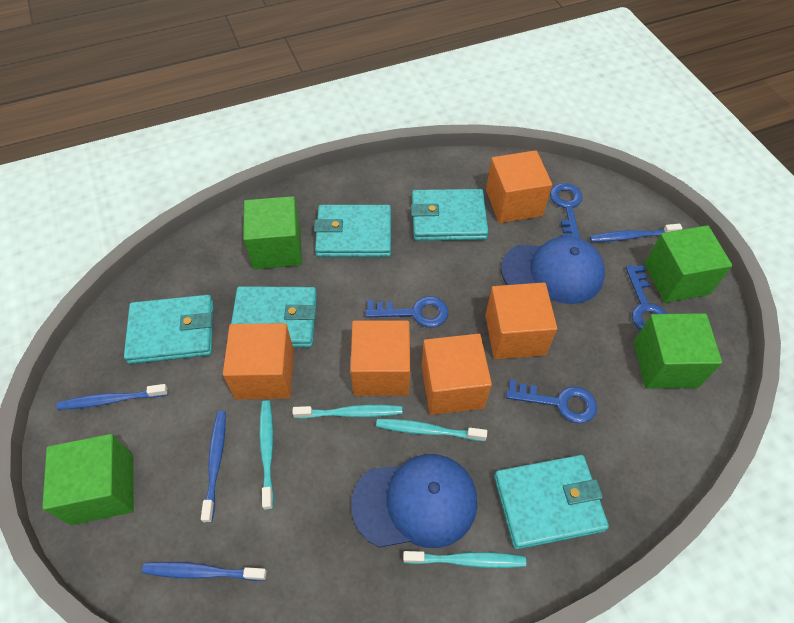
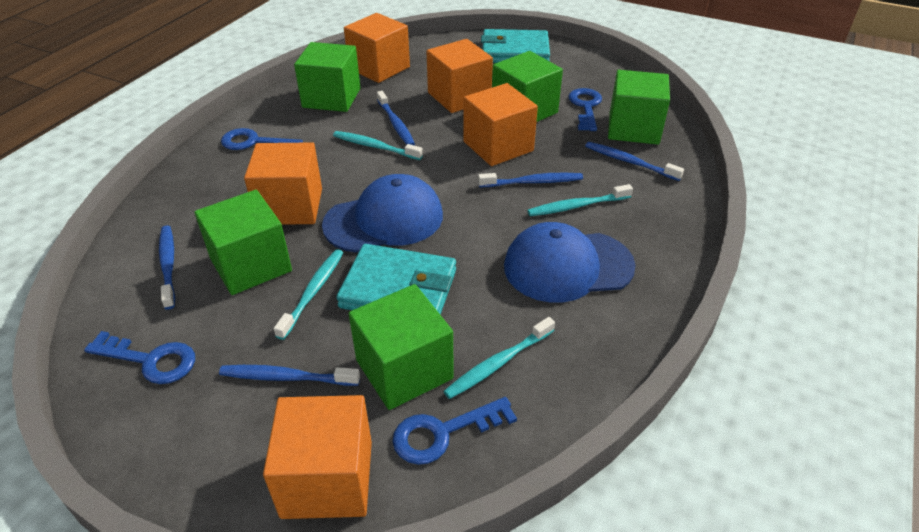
blue toothbrush: [56,384,168,410] [142,562,267,581] [201,411,226,523] [590,224,682,242] = 4 -> [159,225,175,310] [219,365,360,386] [377,91,415,145] [478,173,583,187] [585,142,684,181] = 5
green cube: [42,434,134,525] [243,196,302,269] [634,313,722,389] [644,225,732,303] = 4 -> [195,190,292,295] [294,42,360,112] [349,284,454,410] [492,51,563,122] [608,70,670,145] = 5
turquoise wallet: [124,295,213,364] [231,286,317,348] [314,205,391,257] [411,189,488,241] [494,455,609,549] = 5 -> [336,244,456,315] [481,29,550,63] = 2

